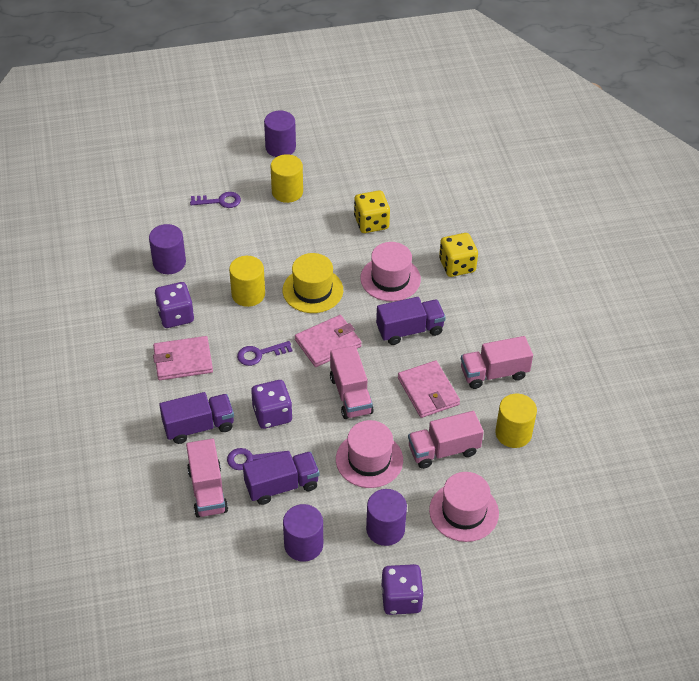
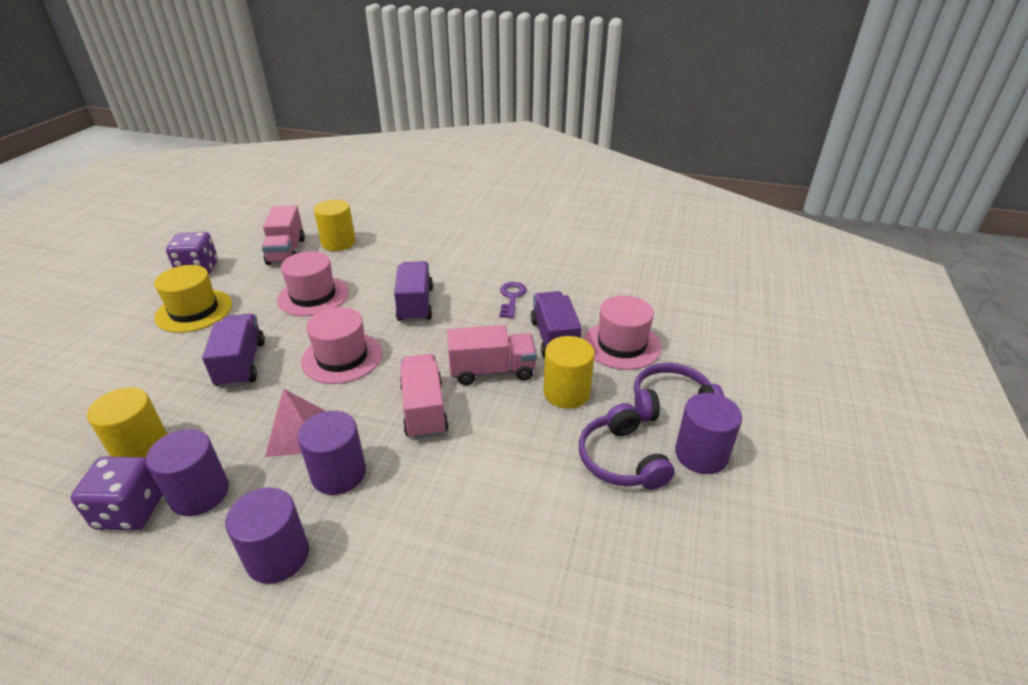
pink pyramid: none = 0 -> [265,389,325,457] = 1
pink truck: [186,439,228,518] [330,346,374,419] [408,411,484,469] [461,336,533,389] = 4 -> [262,205,305,265] [400,354,449,439] [447,325,537,385] = 3
pink wallet: [153,336,213,380] [295,315,362,367] [398,360,460,418] = 3 -> none = 0
purple dice: [155,282,194,328] [251,380,292,429] [382,564,424,615] = 3 -> [71,456,163,530] [166,232,218,274] = 2
purple headphones: none = 0 -> [579,403,675,490] [634,363,724,422] = 2
purple key: [190,192,241,208] [227,448,285,470] [237,341,293,366] = 3 -> [499,282,527,318] = 1
yellow dice: [354,190,390,233] [439,233,478,277] = 2 -> none = 0

